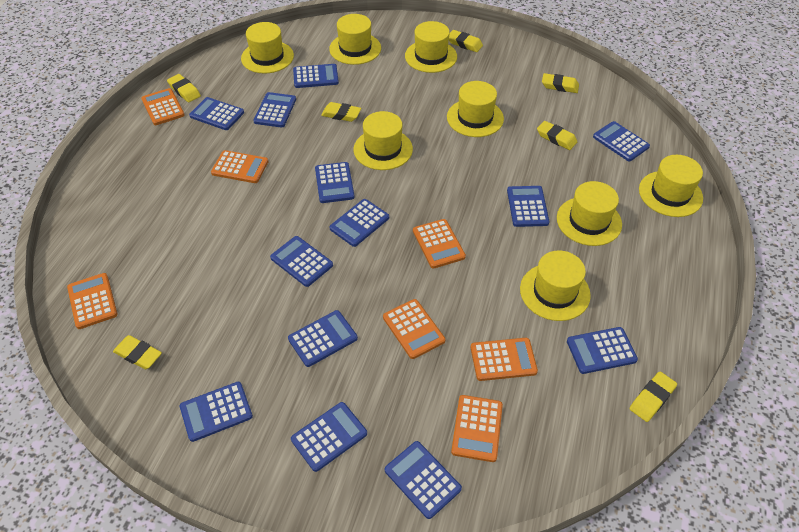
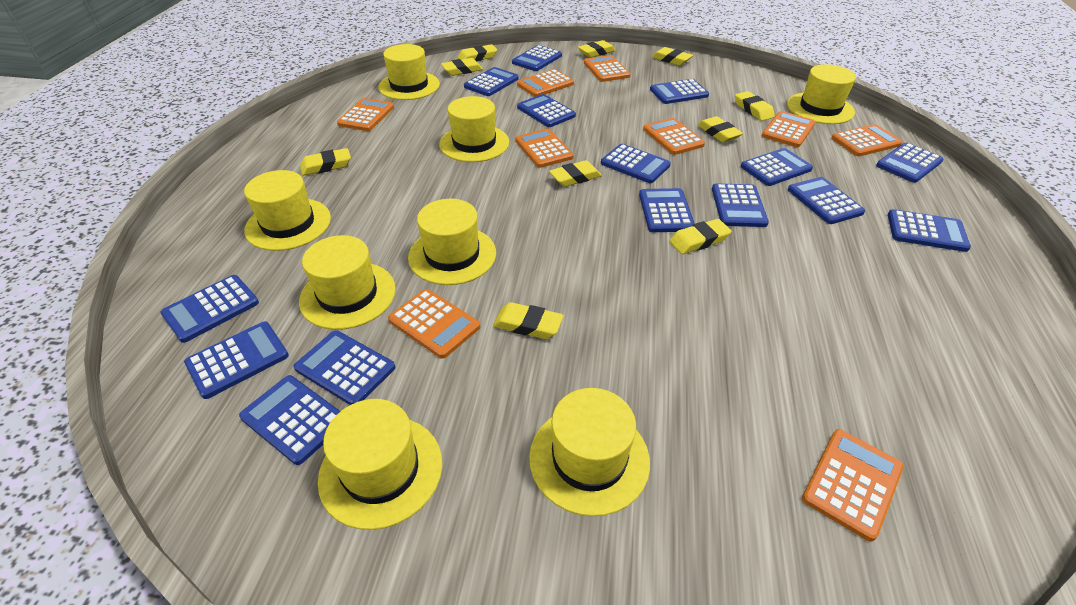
blue calculator: [180,382,253,442] [189,97,244,130] [253,92,296,128] [270,236,333,287] [288,310,358,367] [291,402,367,472] [293,64,339,88] [315,162,354,203] [329,199,389,247] [385,441,462,519] [507,186,549,227] [567,327,638,374] [593,121,650,161] = 13 -> [160,275,259,343] [184,321,289,399] [239,375,341,465] [294,330,395,405] [464,67,519,96] [512,45,562,71] [517,94,576,127] [601,144,671,183] [639,188,695,232] [650,79,709,104] [712,183,769,227] [741,148,813,186] [788,177,865,224] [876,143,943,183] [888,209,971,252] = 15
orange calculator: [67,273,118,329] [141,88,185,125] [211,150,268,183] [383,299,445,359] [413,219,466,269] [451,395,503,462] [471,338,538,381] = 7 -> [337,98,394,131] [388,289,480,359] [515,129,574,168] [517,69,574,97] [584,55,631,82] [643,118,705,155] [762,111,815,147] [802,429,904,542] [831,124,902,156] = 9
yellow eraser: [113,335,162,369] [167,74,201,102] [321,102,361,122] [449,30,483,52] [537,121,577,150] [542,73,579,93] [630,372,677,422] = 7 -> [300,148,351,176] [441,58,483,76] [458,44,497,61] [493,302,564,339] [549,160,602,187] [578,40,616,58] [652,47,693,66] [669,219,731,254] [698,116,743,142] [735,91,775,121] = 10

